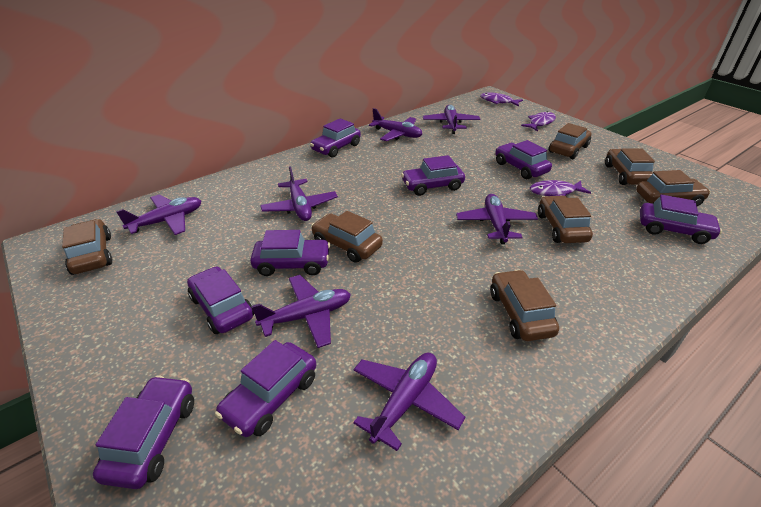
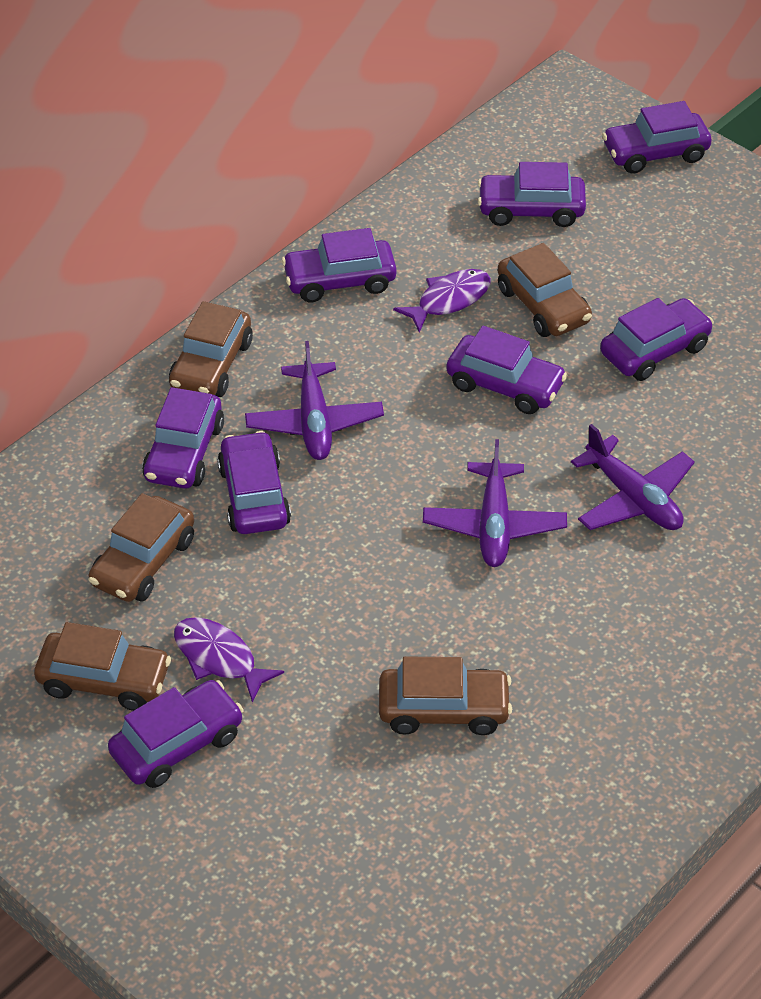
brown car: [62,219,112,275] [311,211,383,263] [490,269,559,341] [538,195,593,243] [549,123,591,159] [605,148,655,185] [636,170,711,206] = 7 -> [34,622,171,711] [88,493,194,602] [169,301,253,397] [379,657,512,735] [498,243,592,337] = 5
purple fish: [480,93,523,106] [521,111,556,131] [530,180,591,196] = 3 -> [174,617,284,703] [393,269,491,333] = 2
purple plane: [116,194,201,235] [251,275,351,348] [260,166,338,221] [353,353,465,451] [369,108,422,141] [423,105,480,134] [456,194,538,244] = 7 -> [245,341,384,460] [423,439,567,567] [571,424,695,530] = 3

